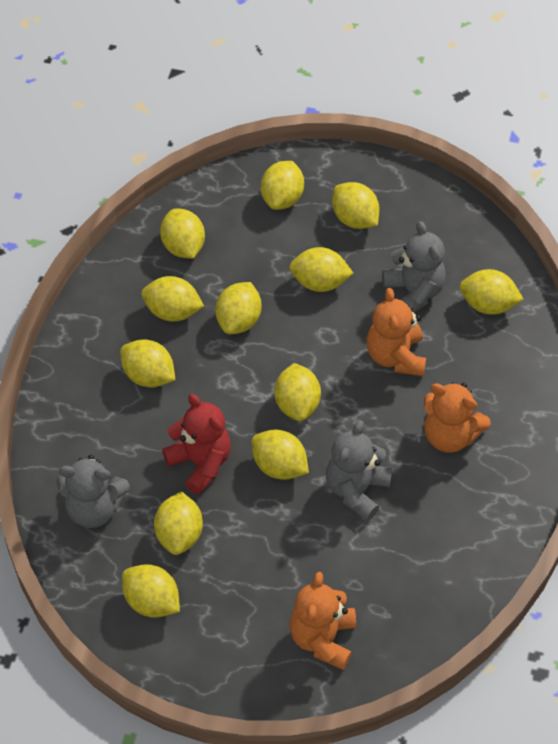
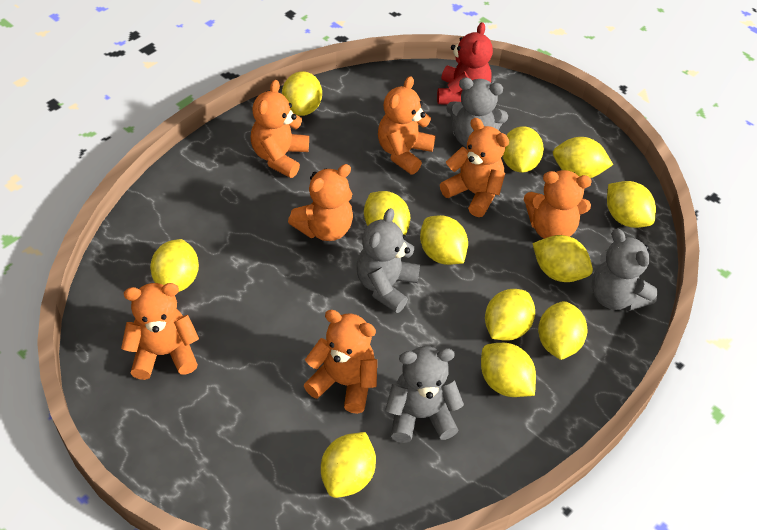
grey teddy bear: [57,455,130,528] [326,420,392,521] [382,221,446,313] = 3 -> [357,208,420,313] [385,346,464,443] [446,78,508,147] [592,228,658,311] = 4
orange teddy bear: [290,572,356,670] [367,288,426,376] [424,382,491,453] = 3 -> [121,283,199,380] [251,80,309,178] [288,164,353,241] [304,310,377,414] [378,76,436,174] [440,118,509,217] [524,170,592,239] = 7

